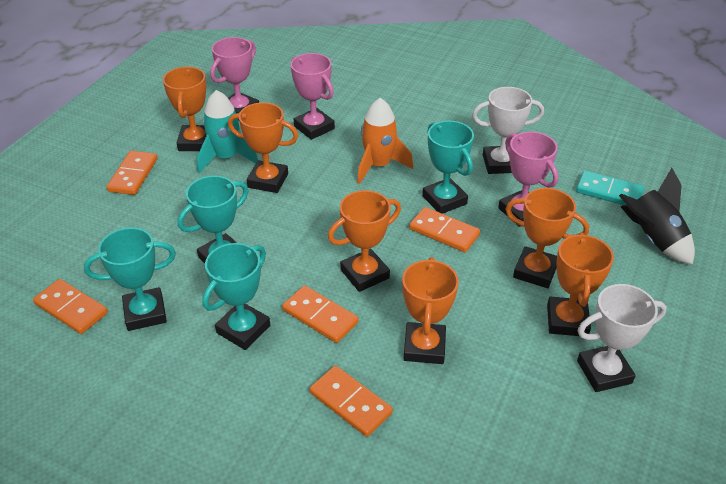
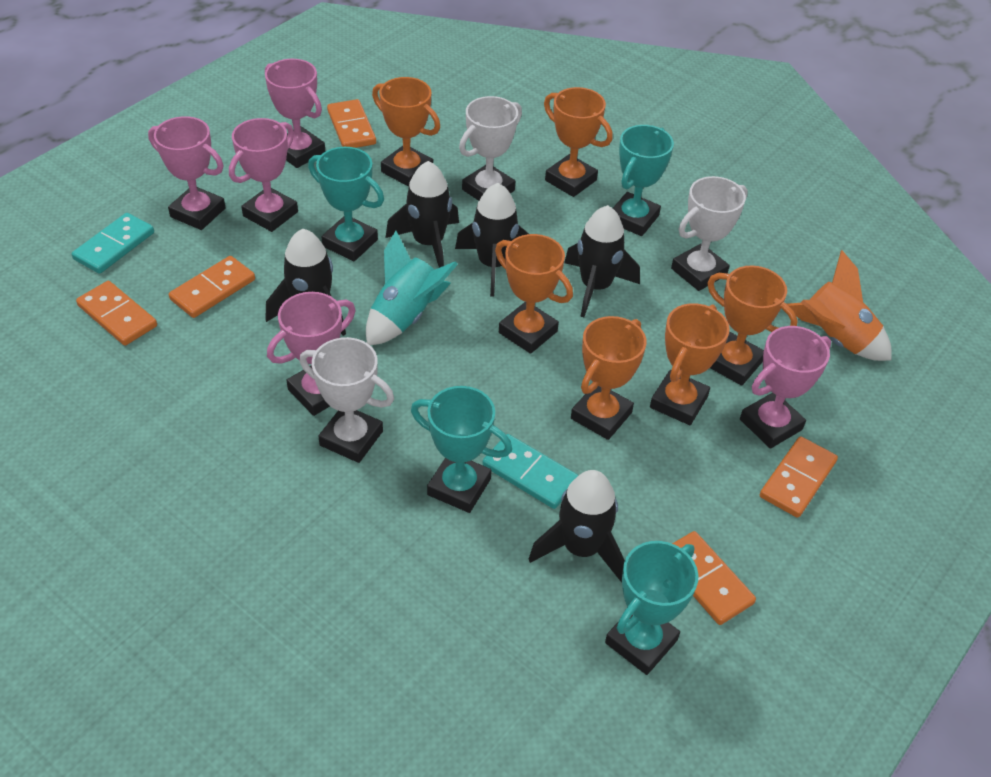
black rocket: [619,168,695,264] = 1 -> [265,229,346,336] [385,161,459,268] [455,183,529,297] [529,470,625,583] [564,205,640,317] = 5
pink trophy: [210,37,259,114] [291,53,335,140] [498,132,558,227] = 3 -> [148,116,226,230] [229,118,298,232] [265,59,325,168] [267,292,356,416] [740,326,831,449] = 5
turquoise domino: [576,171,644,205] = 1 -> [72,213,154,274] [483,434,579,509] = 2
white trophy: [472,87,544,174] [577,284,667,392] = 2 -> [300,337,394,463] [459,96,522,201] [671,176,748,291] = 3

